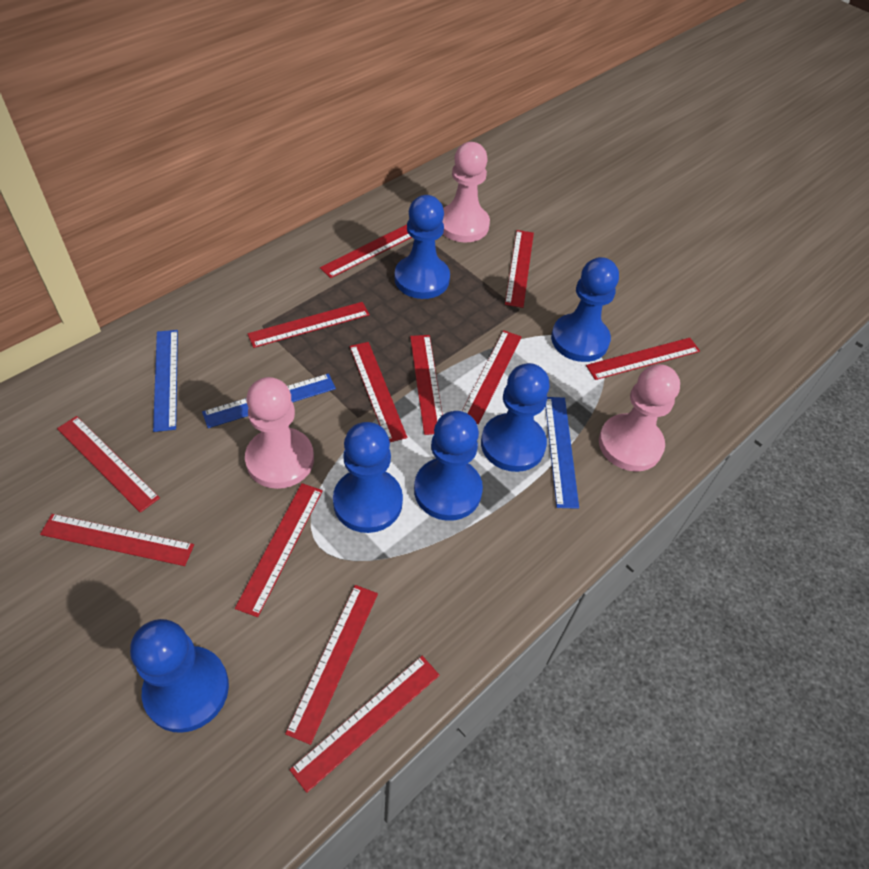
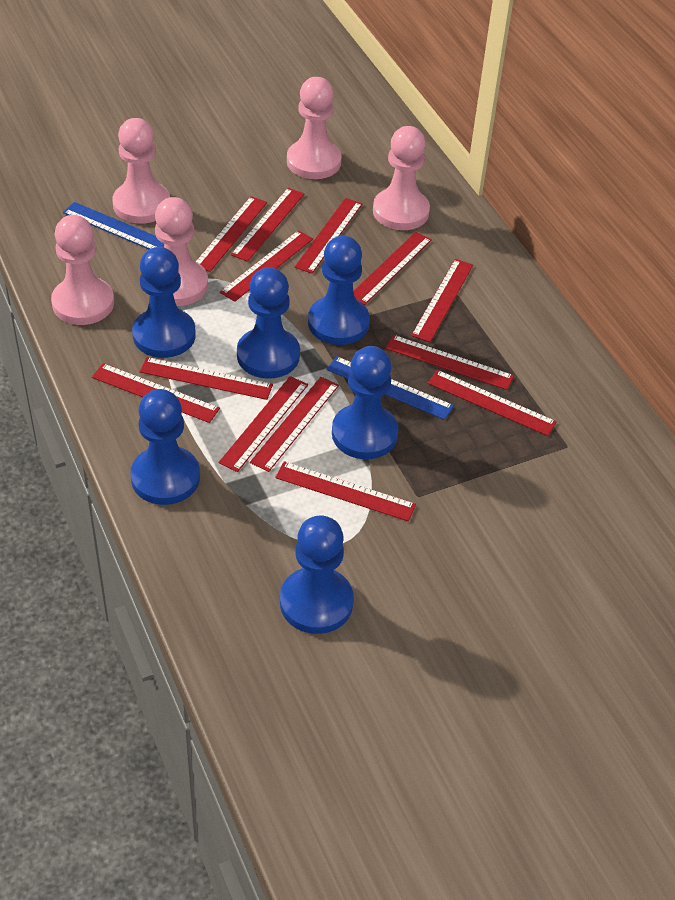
blue ruler: [153,330,178,432] [202,374,336,428] [545,397,579,509] = 3 -> [63,202,164,249] [326,356,454,420] = 2
pink pawn: [245,377,314,489] [442,142,490,242] [599,364,680,472] = 3 -> [51,215,114,325] [112,118,170,224] [155,197,208,306] [287,77,342,179] [373,126,430,230] = 5
red ruler: [40,514,194,566] [57,416,160,513] [235,483,323,617] [247,302,370,348] [285,585,378,745] [289,656,440,793] [320,225,412,278] [350,342,407,442] [410,335,443,435] [462,330,521,424] [505,230,534,308] [586,338,700,380] = 12 -> [92,363,220,423] [140,357,273,400] [196,196,267,272] [219,376,308,472] [220,230,313,302] [231,188,304,262] [250,377,339,472] [275,461,416,521] [295,198,362,274] [354,232,432,305] [386,335,514,390] [411,259,473,342] [428,370,557,436] = 13

